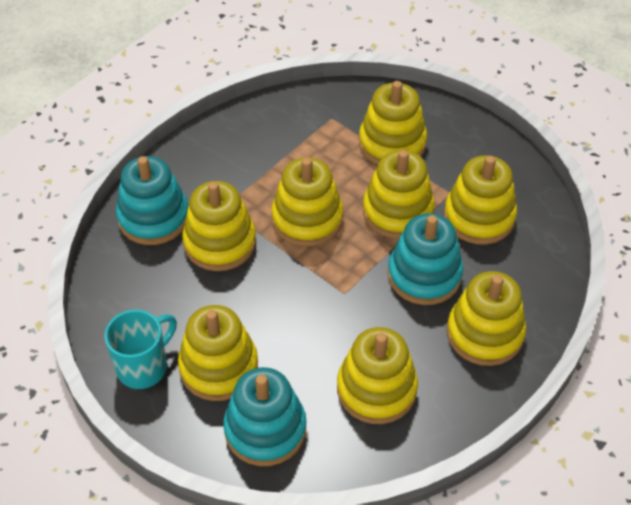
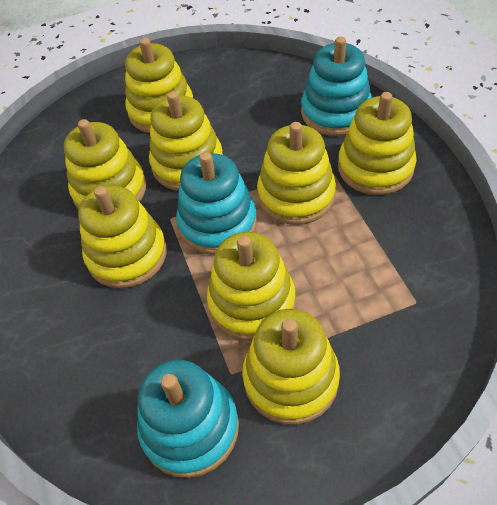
turquoise mug: [104,310,177,389] = 1 -> none = 0

